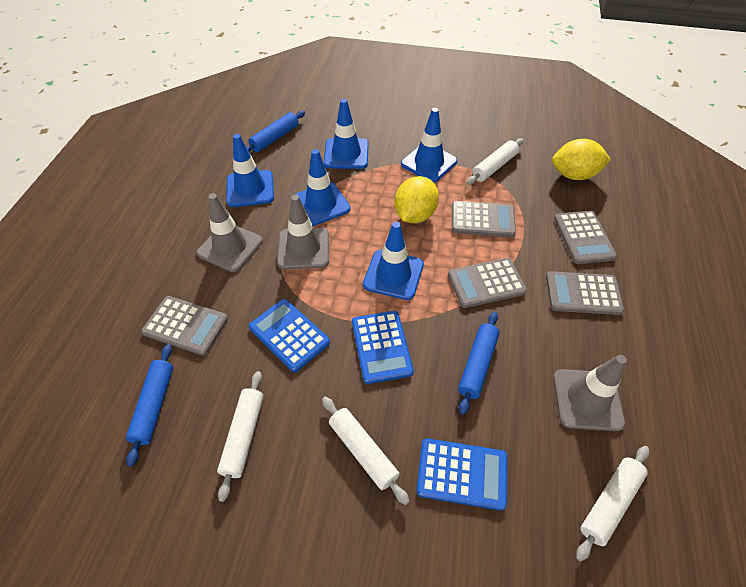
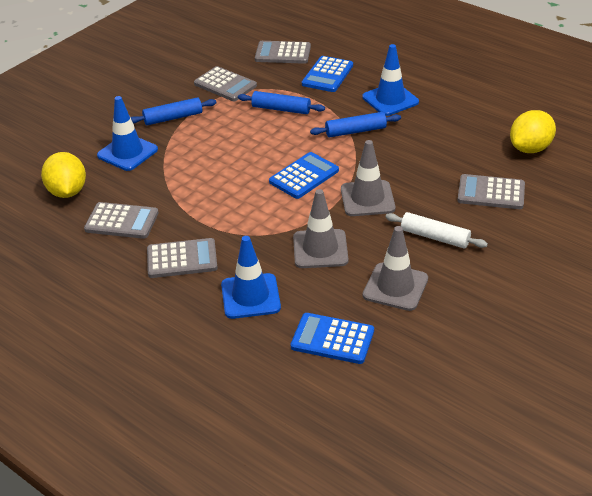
blue traffic cone: [226,134,274,207] [294,149,351,226] [324,99,369,169] [363,222,424,300] [401,108,458,182] = 5 -> [97,96,158,171] [221,236,281,319] [362,44,419,116] = 3
white rolling pin: [217,371,264,502] [322,397,410,505] [467,138,523,185] [576,446,649,561] = 4 -> [386,212,488,248] = 1

